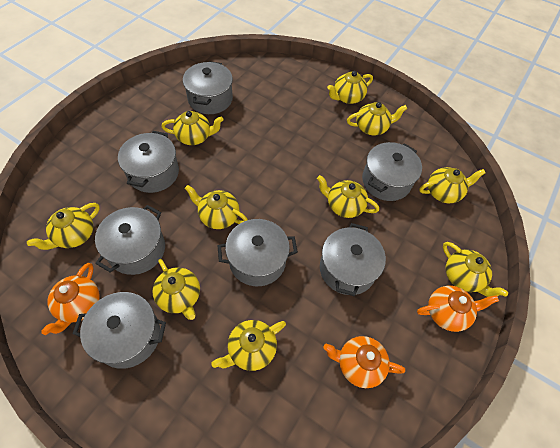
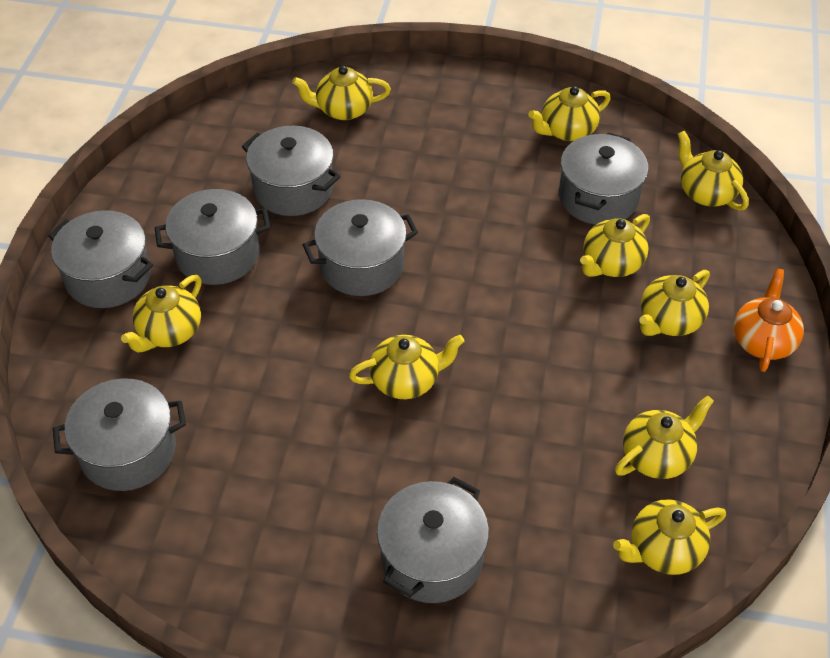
orange teapot: [41,263,100,335] [323,336,405,388] [417,286,499,332] = 3 -> [734,268,804,372] = 1
yellow teapot: [27,203,100,250] [152,259,200,320] [161,111,223,145] [185,185,248,229] [211,320,286,371] [317,175,379,218] [327,71,373,104] [347,102,407,135] [419,167,485,203] [443,242,508,297] = 10 -> [121,275,202,352] [292,66,391,120] [349,335,464,399] [528,86,611,141] [580,214,650,277] [613,499,726,575] [615,395,714,479] [639,270,710,336] [678,131,749,211] = 9

